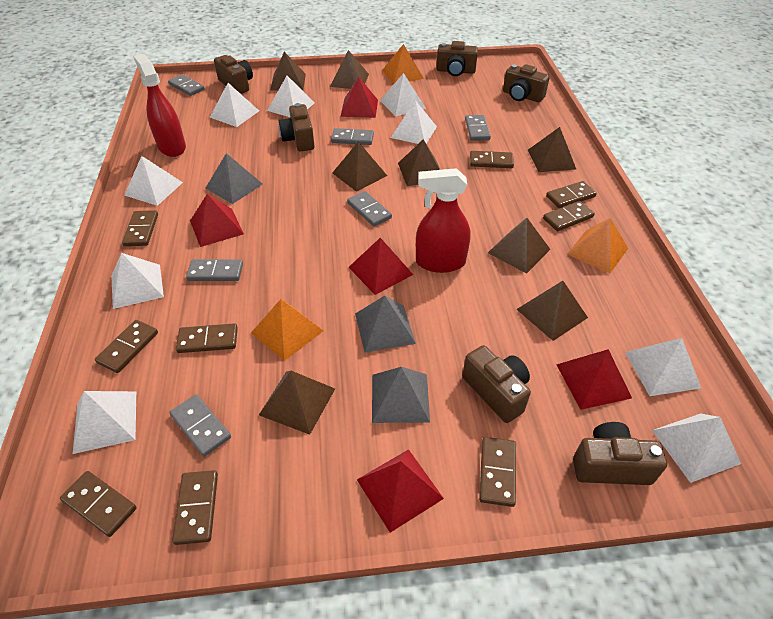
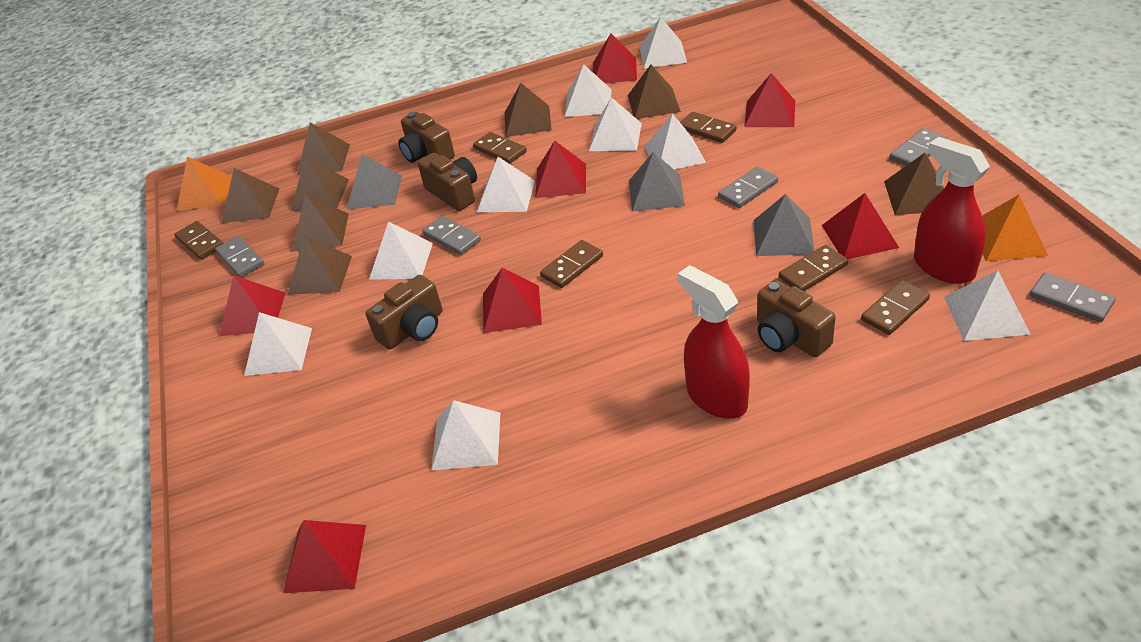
brown camera: [214,55,253,94] [279,103,315,152] [436,41,478,76] [462,345,531,423] [503,64,550,102] [573,422,667,485] = 6 -> [366,275,443,349] [398,112,455,163] [418,153,477,211] [757,280,836,357] = 4
brown domino: [60,471,137,537] [95,320,158,373] [122,210,158,246] [172,470,218,545] [176,323,238,353] [470,151,514,168] [479,437,516,507] [543,201,595,231] [546,181,597,208] = 9 -> [174,221,224,260] [473,132,527,164] [540,240,603,288] [680,112,737,143] [779,245,848,291] [861,280,930,335] = 6
grey domino: [168,74,205,96] [169,394,231,457] [186,259,243,281] [331,128,374,145] [347,191,392,226] [465,115,491,141] = 6 -> [215,236,264,277] [422,216,481,255] [718,166,778,208] [889,128,947,166] [1030,272,1116,322] = 5
orange pyramid: [251,299,323,361] [382,44,424,84] [567,218,628,274] = 3 -> [176,157,232,211] [982,195,1048,261] = 2
red pyramid: [190,194,244,247] [340,77,378,118] [349,238,413,295] [357,449,444,533] [556,349,632,410] = 5 -> [220,275,286,336] [283,520,366,593] [483,268,542,333] [535,141,586,198] [593,34,637,83] [744,73,795,127] [822,193,899,259] = 7

